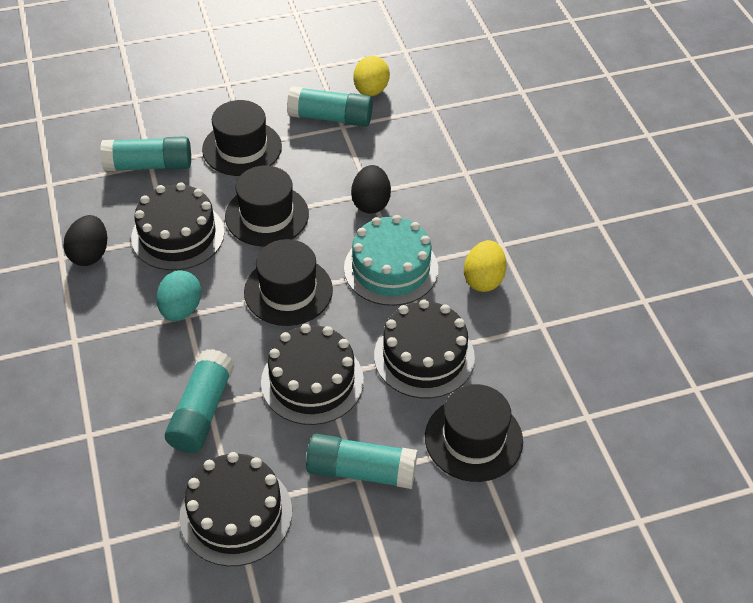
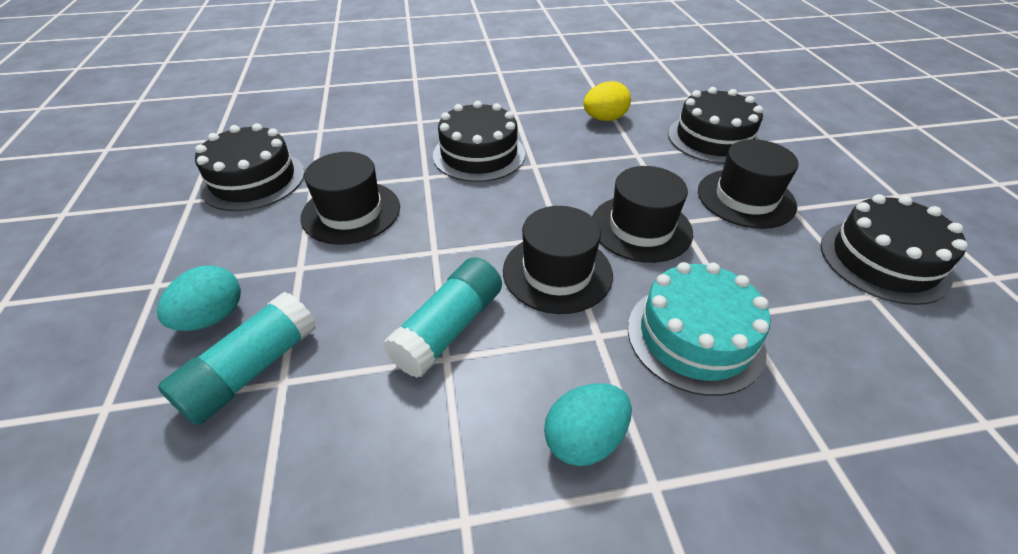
black egg: [63,215,107,266] [351,165,391,214] = 2 -> none = 0
turquoise egg: [156,270,202,321] = 1 -> [157,265,241,331] [544,383,632,466] = 2
turquoise glue stick: [100,136,191,172] [165,349,234,453] [287,86,373,127] [306,434,417,489] = 4 -> [158,292,316,425] [383,257,502,378] = 2
yellow egg: [354,56,390,96] [464,240,506,292] = 2 -> [584,81,631,121] = 1

